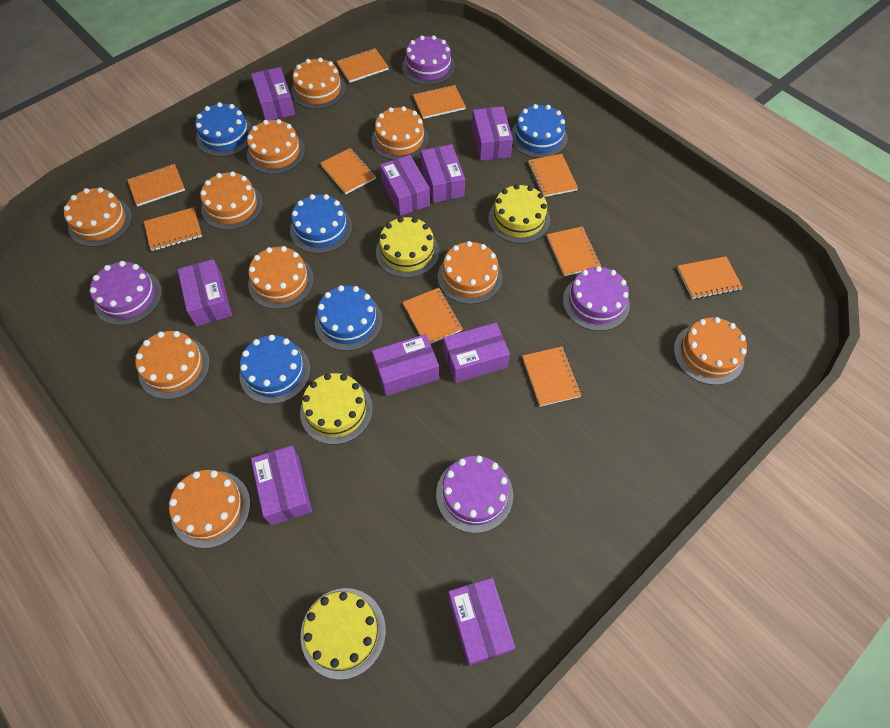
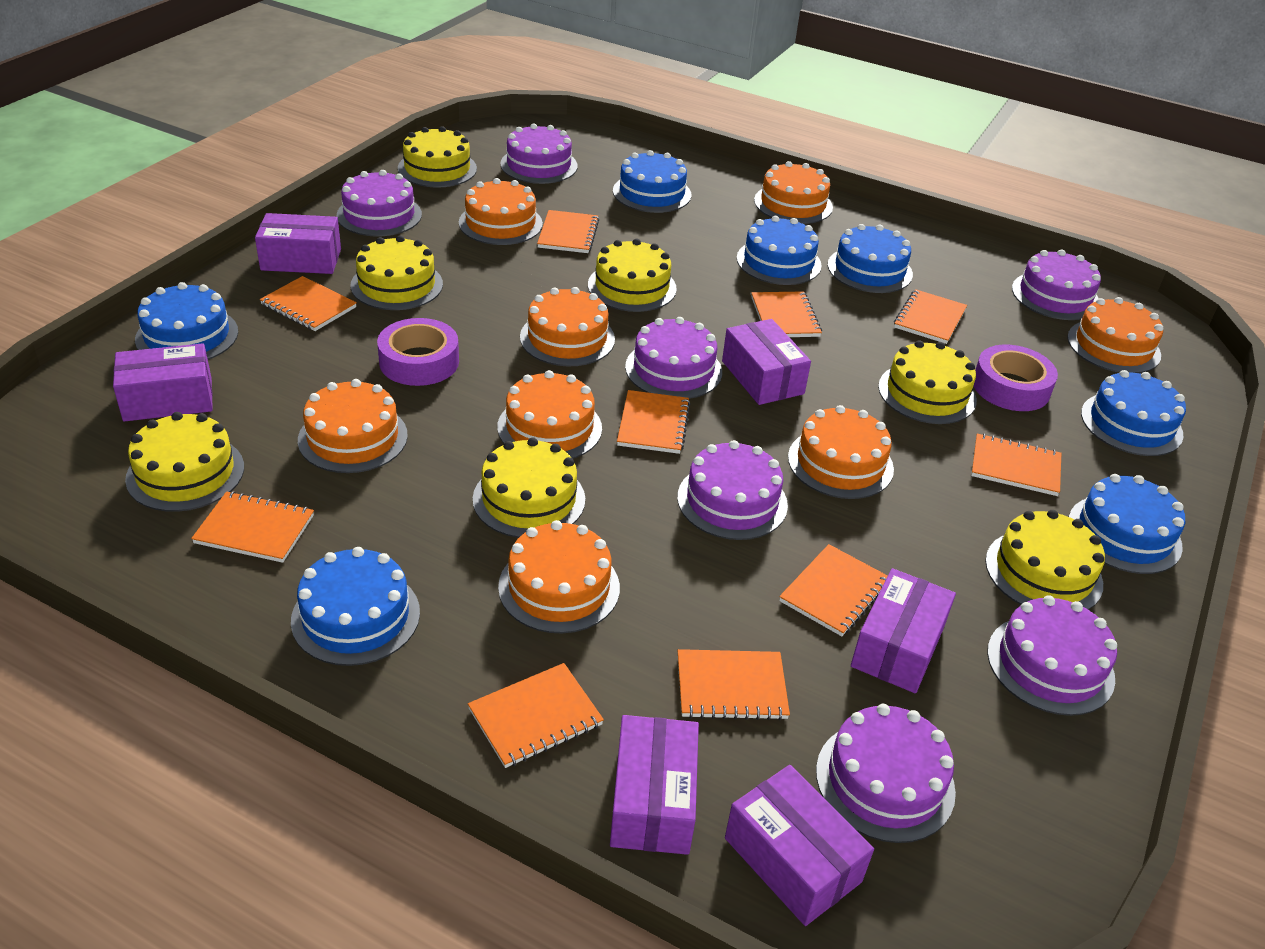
blue cake: [195,102,252,157] [239,335,310,404] [290,194,352,254] [315,285,382,351] [511,104,568,158] = 5 -> [135,282,238,360] [291,547,420,666] [613,150,691,213] [737,216,822,285] [828,224,913,293] [1069,474,1186,574] [1081,370,1186,456] = 7
orange cake: [64,187,132,247] [135,331,210,399] [169,470,250,548] [200,171,263,230] [247,119,305,174] [248,246,314,309] [291,58,346,109] [372,106,429,160] [438,241,503,304] [674,317,747,385] = 10 -> [298,379,408,473] [459,178,543,245] [497,370,602,459] [498,520,620,634] [520,287,615,366] [754,161,833,224] [788,405,894,499] [1067,297,1163,373] = 8
purple box: [178,259,232,326] [251,67,295,121] [251,446,312,525] [372,334,439,396] [380,155,430,216] [421,144,465,203] [443,323,510,383] [448,578,515,666] [472,106,513,161] = 9 -> [113,343,213,422] [255,213,341,274] [610,715,699,855] [722,319,811,405] [725,765,874,926] [851,568,956,693] = 6
purple cake: [90,261,162,325] [402,35,455,85] [436,456,513,533] [563,266,630,331] = 4 -> [337,170,422,236] [500,123,578,184] [625,317,722,399] [677,440,788,540] [816,704,956,843] [987,595,1117,716] [1012,249,1101,320] = 7
purple tape: none = 0 -> [377,318,459,386] [974,345,1058,411] = 2
yellow cake: [300,373,373,445] [301,588,386,680] [376,217,439,278] [488,184,550,244] = 4 -> [125,412,244,512] [351,235,443,310] [398,126,477,188] [473,437,585,538] [588,239,677,312] [878,340,977,424] [985,510,1105,610] = 7

